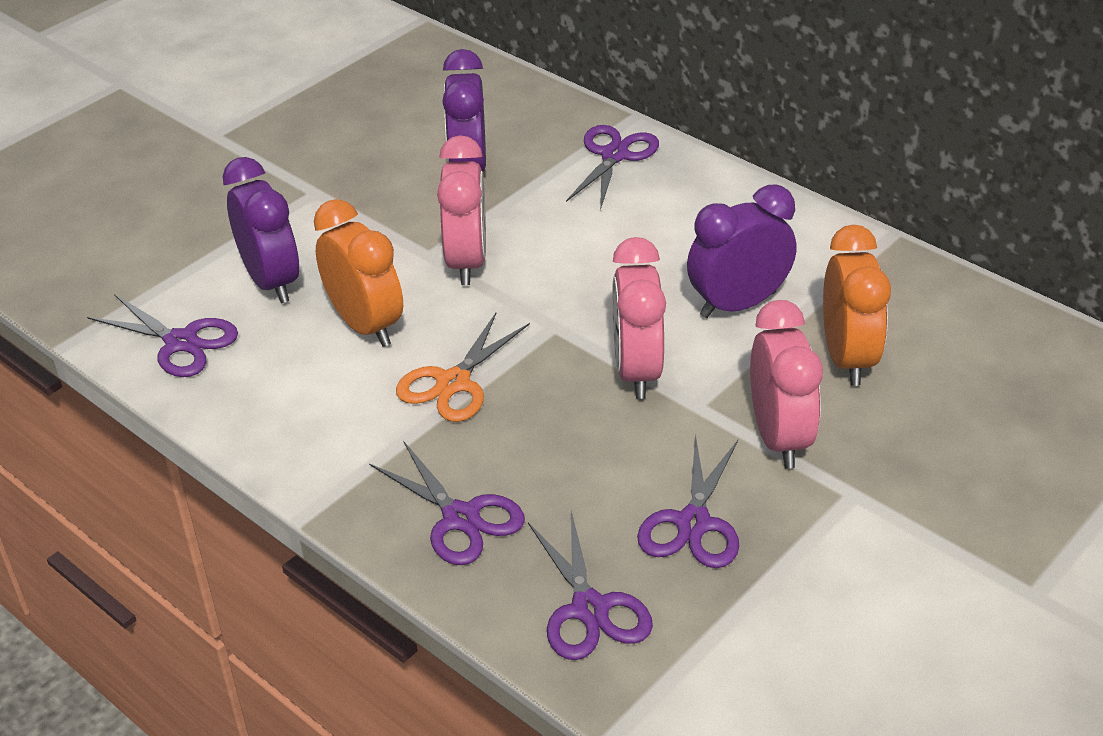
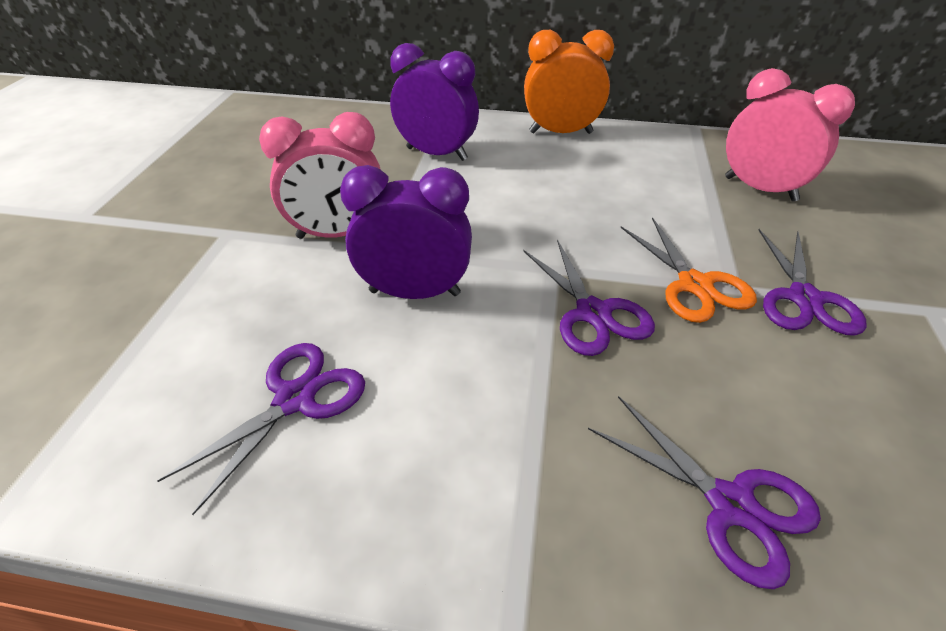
orange clock: [314,199,403,347] [823,225,891,386] = 2 -> [524,30,614,134] = 1
pink clock: [437,135,486,285] [612,237,666,399] [750,300,823,469] = 3 -> [259,112,381,239] [725,68,855,202] = 2
purple clock: [223,157,299,303] [442,49,486,171] [687,185,797,318] = 3 -> [340,165,472,299] [390,43,479,161] = 2
purple scissors: [87,294,238,377] [369,441,525,565] [528,511,653,660] [566,125,659,210] [637,434,739,568] = 5 -> [157,343,365,515] [523,239,655,356] [588,396,821,589] [759,229,867,336] = 4

